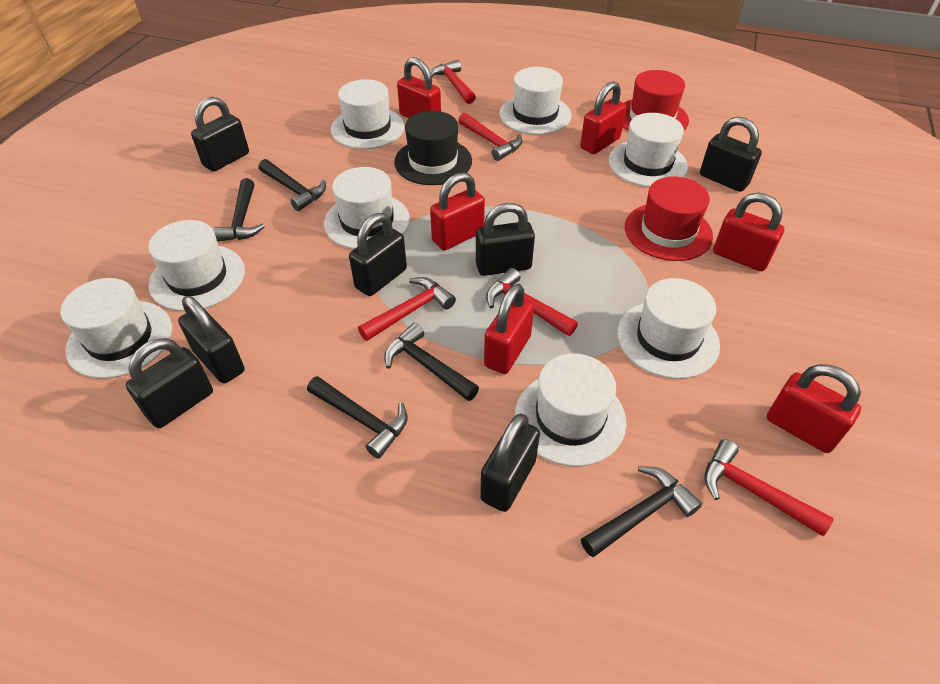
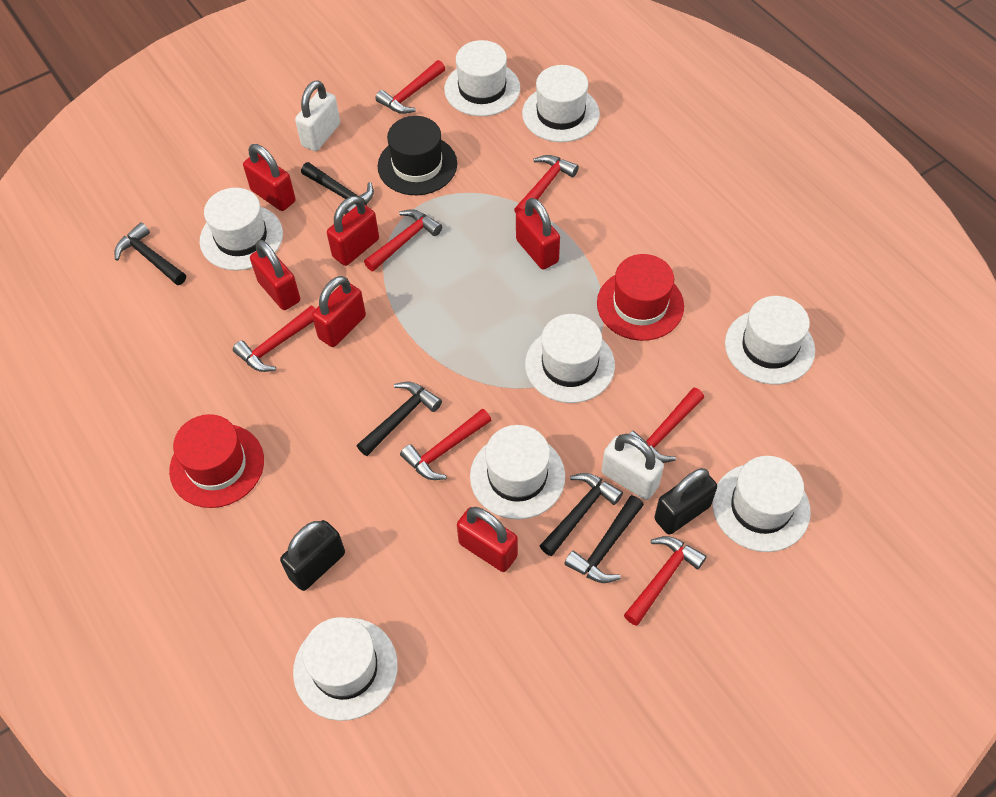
black padlock: [126,338,213,428] [178,296,245,383] [191,97,249,172] [349,213,407,296] [476,203,535,276] [480,413,540,512] [700,117,762,192] = 7 -> [280,520,345,591] [654,468,717,535] = 2
red hammer: [358,277,456,341] [430,60,476,104] [458,113,522,161] [486,268,578,336] [704,439,834,536] = 5 -> [233,306,315,372] [364,209,442,271] [375,60,445,114] [400,409,491,480] [514,155,579,213] [624,536,707,626] [629,388,704,463] = 7
white padlock: none = 0 -> [295,80,340,151] [602,434,664,500] = 2

